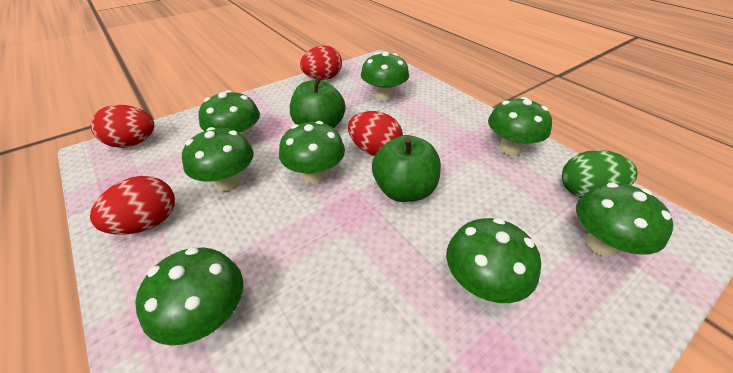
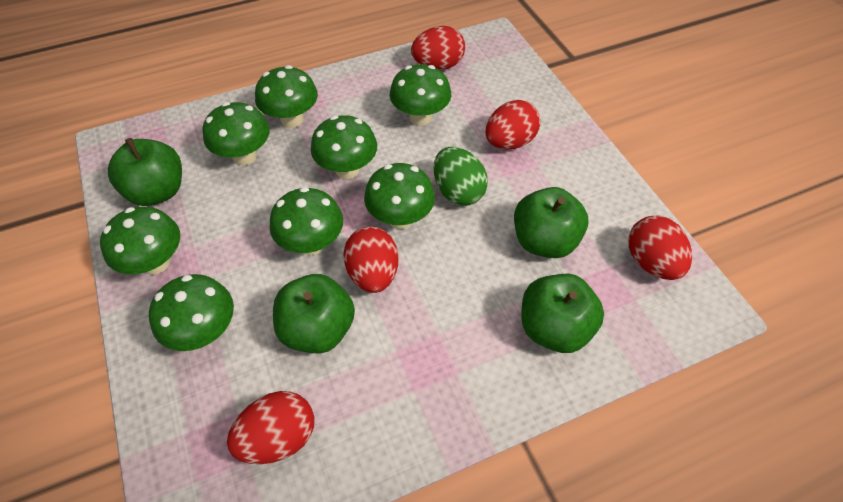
green apple: [290,75,346,128] [372,135,441,202] = 2 -> [108,138,182,206] [273,274,355,353] [514,187,588,258] [521,274,604,353] = 4
red egg: [90,176,175,235] [91,105,154,148] [300,45,342,80] [348,111,403,156] = 4 -> [227,391,314,464] [343,227,399,293] [411,26,465,70] [486,100,540,150] [628,216,692,280] = 5

